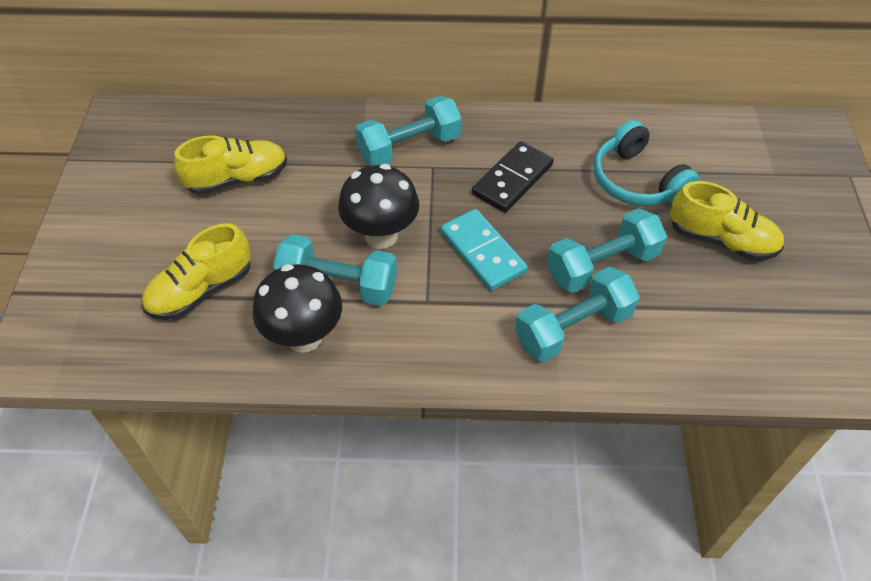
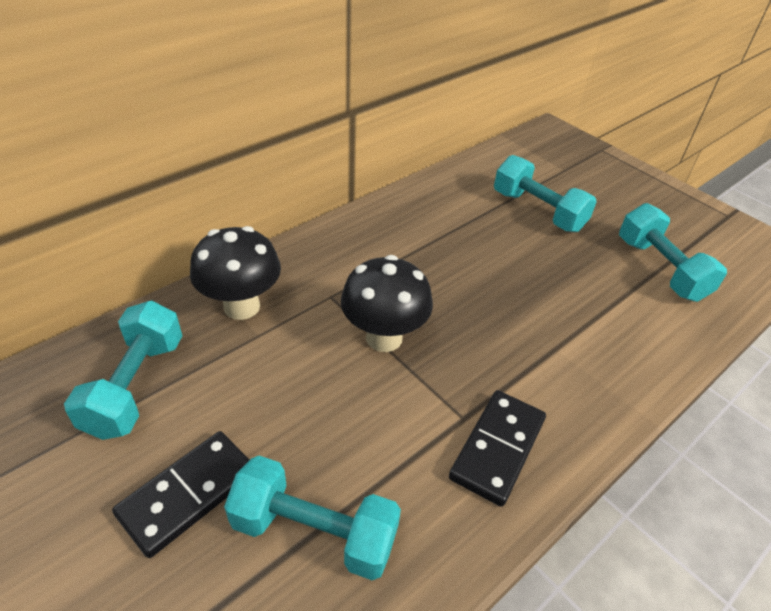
black domino: [472,141,554,213] = 1 -> [112,431,249,558] [449,390,546,507] = 2
turquoise domino: [440,209,528,291] = 1 -> none = 0
turquoise headphones: [594,120,700,206] = 1 -> none = 0
yellow shoe: [142,223,251,320] [174,135,287,195] [670,181,784,261] = 3 -> none = 0

